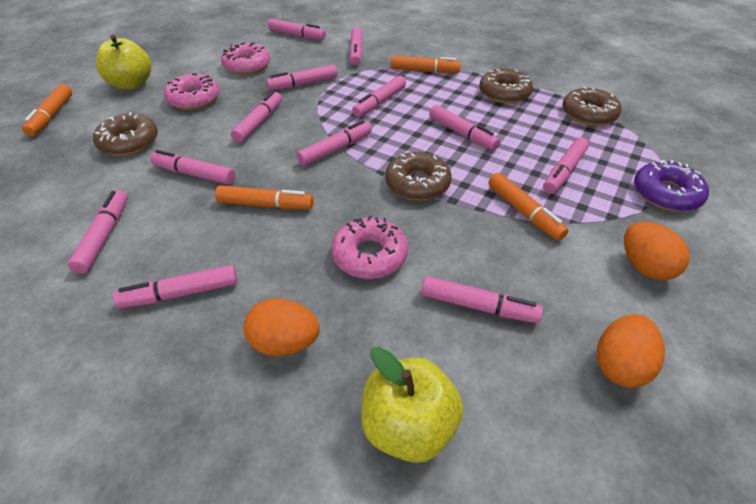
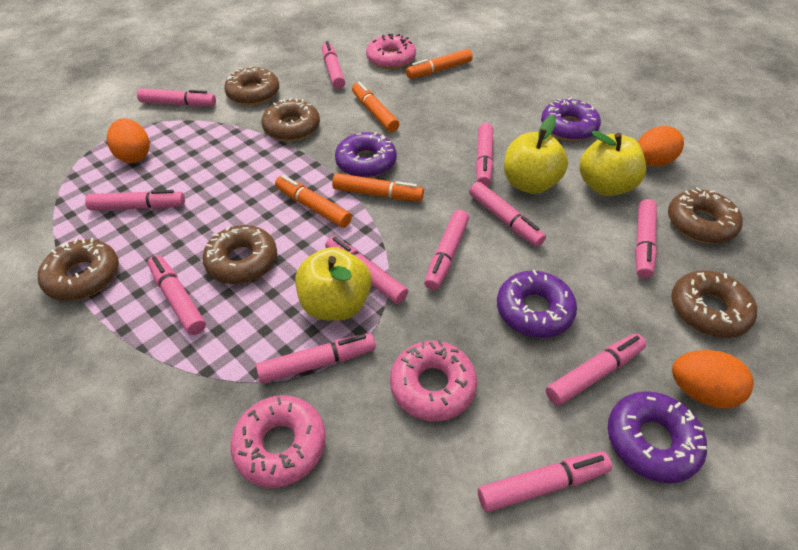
brown donut: [93,112,158,156] [385,152,452,201] [479,69,533,104] [562,86,621,126] = 4 -> [38,238,119,301] [202,225,277,284] [224,66,279,105] [262,98,320,141] [668,187,743,243] [671,270,757,338] = 6
purple donut: [634,160,709,212] = 1 -> [335,132,397,178] [497,270,577,338] [541,98,601,141] [608,391,707,483] = 4
yellow apple: [96,35,151,90] [361,347,463,463] = 2 -> [296,247,372,321] [504,115,568,194] [579,130,646,196] = 3

